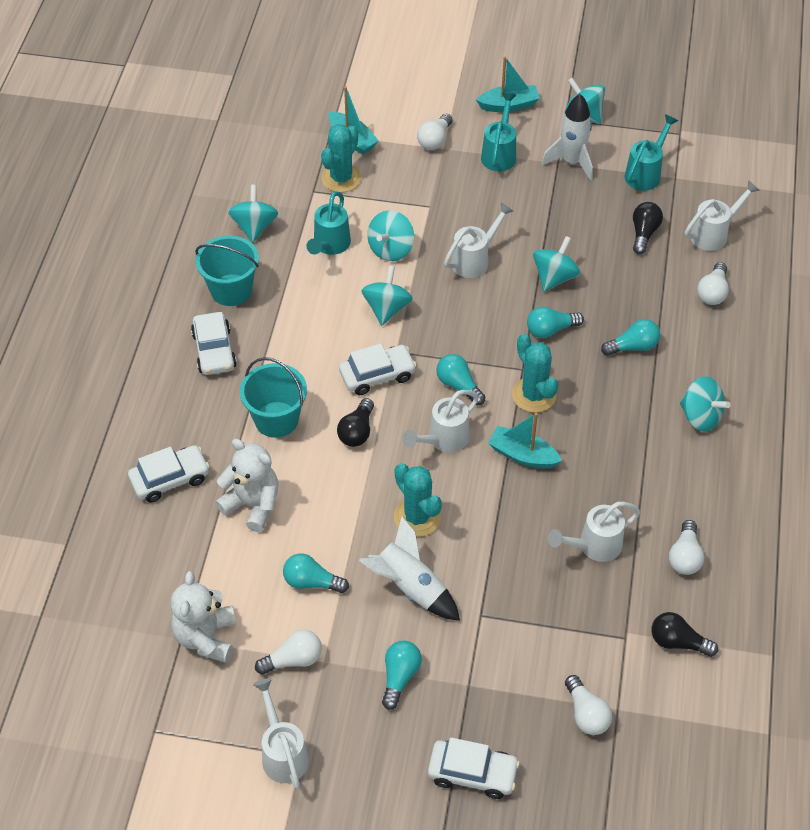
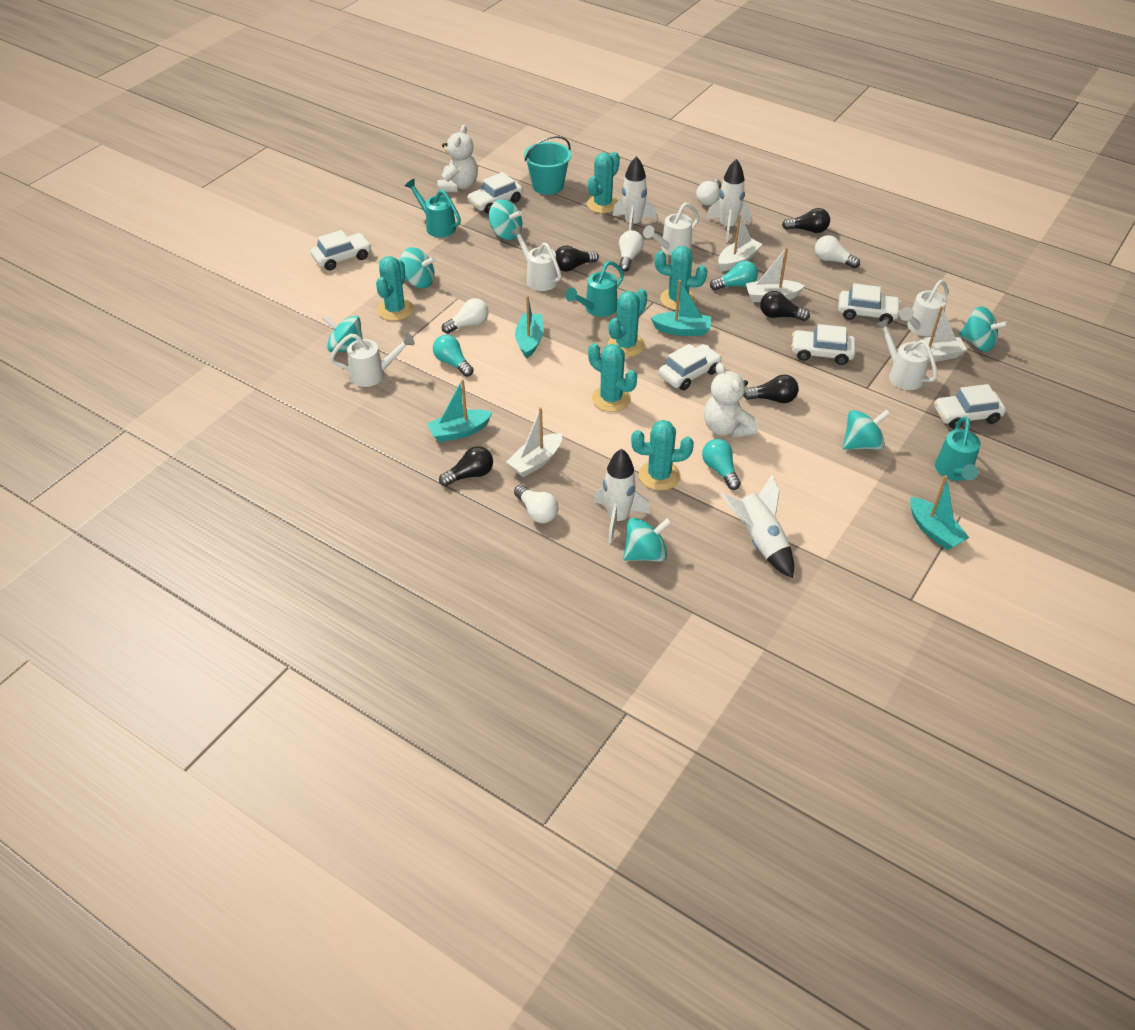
black light bulb: [337,398,374,447] [633,202,663,254] [652,612,718,657] = 3 -> [439,446,493,486] [555,246,599,271] [743,375,799,403] [760,291,810,321] [782,208,830,233] = 5
turquoise boat: [329,86,379,155] [476,57,540,112] [488,413,562,469] = 3 -> [427,379,492,442] [515,295,544,358] [651,280,711,336] [910,475,969,550] = 4
turquoise bucket: [195,236,259,306] [240,357,307,438] = 2 -> [524,136,571,195] = 1
turquoise cactus: [321,124,362,193] [394,463,442,537] [512,334,558,413] = 3 -> [376,256,413,321] [587,152,620,213] [588,343,637,412] [608,289,647,357] [631,420,694,491] [655,246,707,310] = 6
turquoise light bulb: [283,553,349,593] [382,641,422,710] [436,354,485,405] [527,307,584,338] [601,319,660,356] = 5 -> [433,335,474,377] [702,439,741,490] [710,261,758,290] = 3
white boat: none = 0 -> [506,407,562,477] [718,214,763,271] [746,247,805,302] [913,306,967,362] = 4
white car: [128,445,210,503] [191,312,237,375] [339,344,417,395] [428,737,520,799] = 4 -> [311,230,371,270] [467,172,523,214] [659,344,722,390] [791,324,856,365] [838,283,901,324] [934,384,1006,429] = 6
white rocket: [359,516,460,621] [541,94,593,181] = 2 -> [594,449,650,543] [612,156,657,230] [706,159,751,242] [722,475,794,578] = 4

